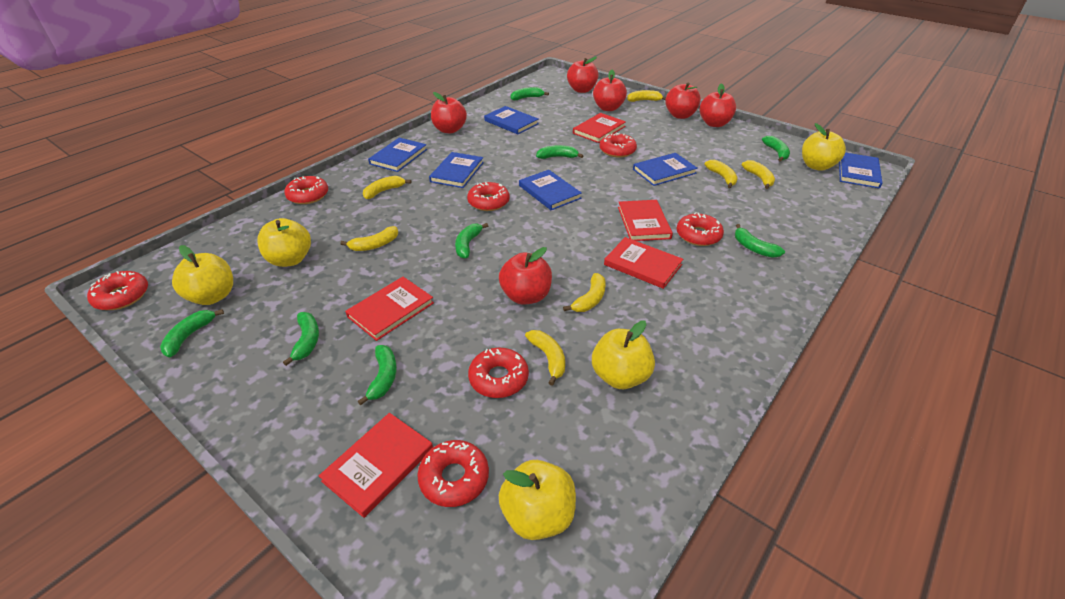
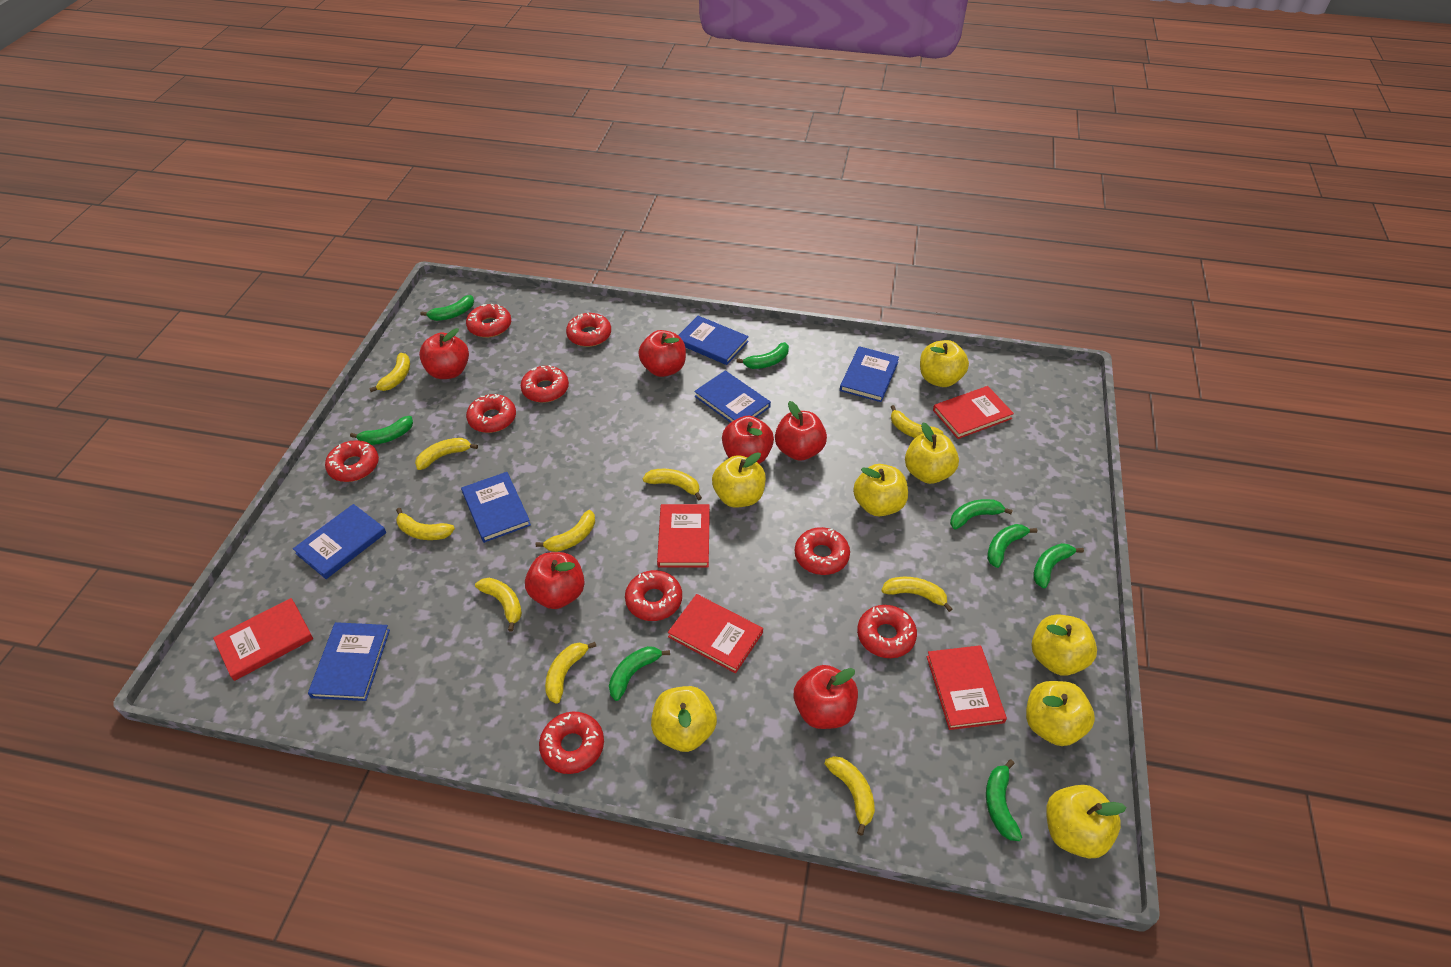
red donut: [87,271,148,310] [284,176,328,204] [417,440,489,507] [467,182,510,211] [468,348,529,398] [600,133,637,158] [677,212,724,246] = 7 -> [325,440,379,482] [466,304,511,338] [466,394,516,433] [521,365,569,403] [539,712,604,774] [566,313,611,347] [625,570,682,621] [795,527,850,575] [857,605,917,658] = 9
yellow apple: [172,245,233,305] [257,218,311,267] [499,460,576,540] [592,321,655,389] [802,123,846,171] = 5 -> [651,686,717,752] [712,452,766,508] [853,464,908,516] [905,423,959,484] [920,340,969,387] [1026,681,1095,746] [1032,614,1097,676] [1046,785,1127,858] = 8
yellow banana: [340,226,398,251] [363,176,411,199] [525,330,565,386] [563,273,606,312] [627,90,666,102] [704,160,738,188] [742,160,775,189] = 7 -> [369,353,410,392] [396,508,455,540] [415,438,478,470] [475,578,522,632] [536,510,595,552] [545,642,596,704] [643,469,702,500] [825,756,875,836] [881,577,952,612] [891,405,944,438] = 10

